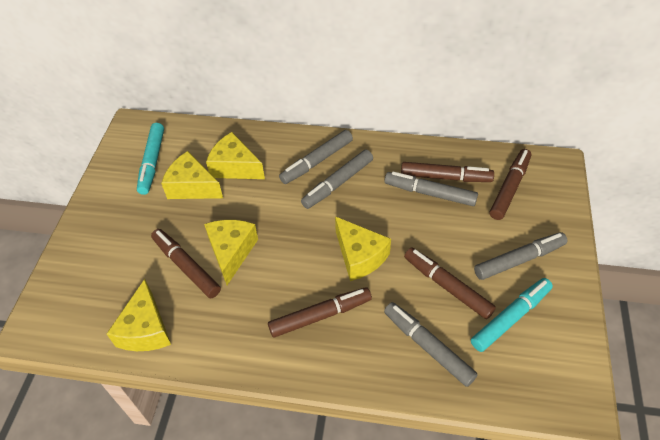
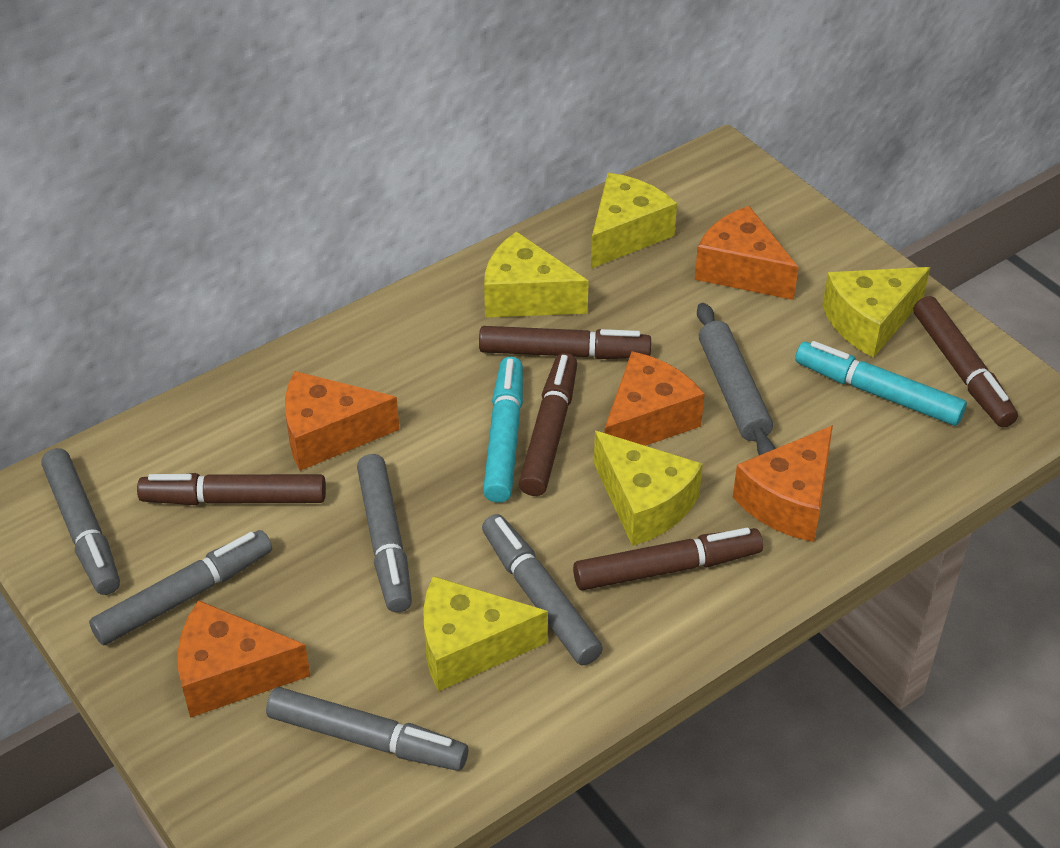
grey rolling pin: none = 0 -> [697,303,776,455] = 1
orange cheese: none = 0 -> [178,600,310,718] [285,371,399,471] [605,351,705,446] [695,206,799,300] [733,425,833,542] = 5

